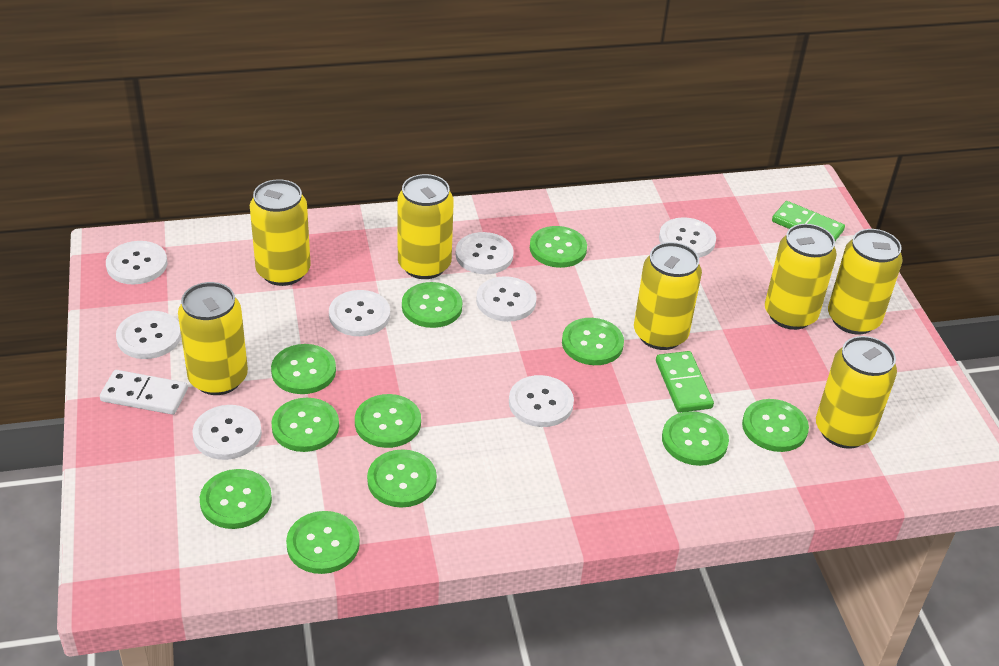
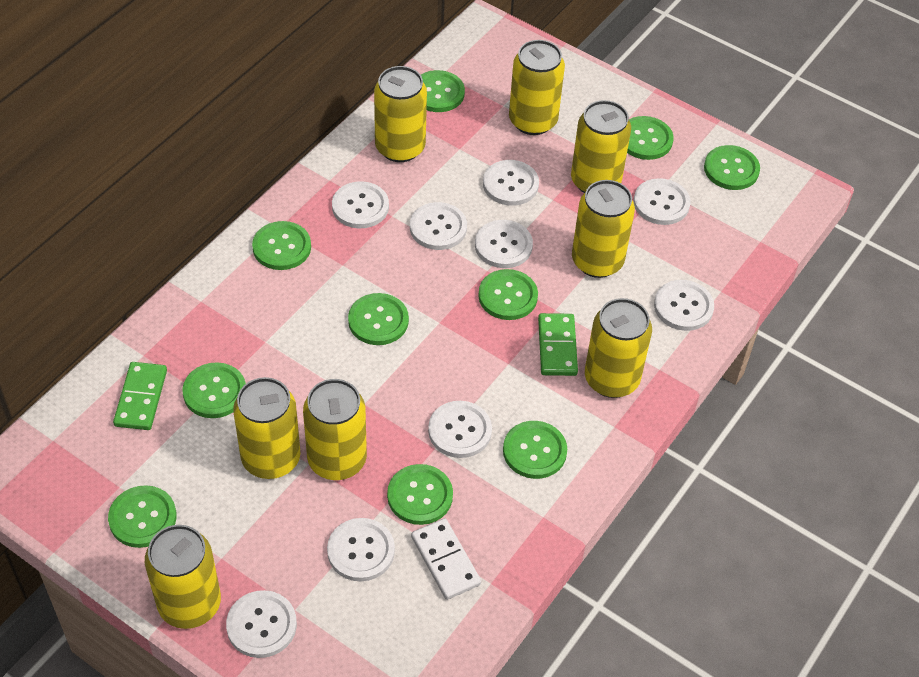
green button: [200,469,272,529] [271,344,336,394] [271,398,339,452] [286,511,360,574] [355,394,421,448] [367,449,437,508] [402,282,462,328] [530,226,587,268] [562,318,624,365] [662,411,729,466] [742,399,809,452] = 11 -> [108,485,177,548] [183,362,246,418] [252,221,311,270] [348,293,409,345] [387,464,453,525] [421,70,465,112] [478,269,538,320] [503,421,567,479] [627,116,674,160] [704,145,760,190] = 10
white button: [106,241,167,285] [116,311,181,359] [192,405,262,460] [329,290,390,336] [456,232,514,274] [476,276,537,322] [509,375,574,427] [659,217,716,258] = 8 -> [226,590,297,658] [327,518,395,581] [332,181,389,228] [410,202,467,250] [428,401,492,458] [475,220,533,268] [483,160,539,206] [634,178,691,225] [654,280,714,331] = 9
yellow can: [178,282,248,395] [250,179,311,286] [398,174,454,279] [634,242,702,350] [765,224,837,330] [816,336,897,449] [828,229,903,335] = 7 -> [145,525,221,629] [233,377,301,479] [303,379,367,480] [374,66,427,162] [509,40,565,135] [571,100,631,193] [572,180,635,278] [585,298,652,398] = 8

